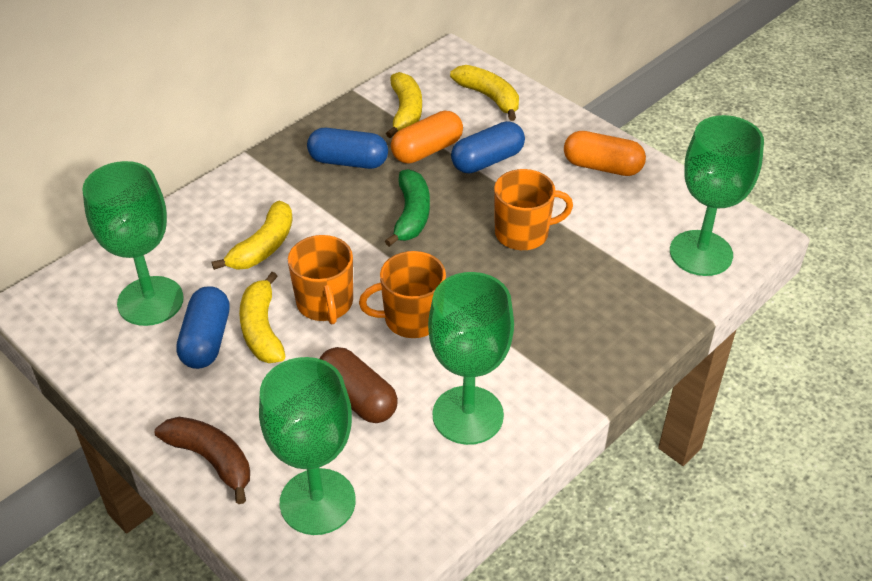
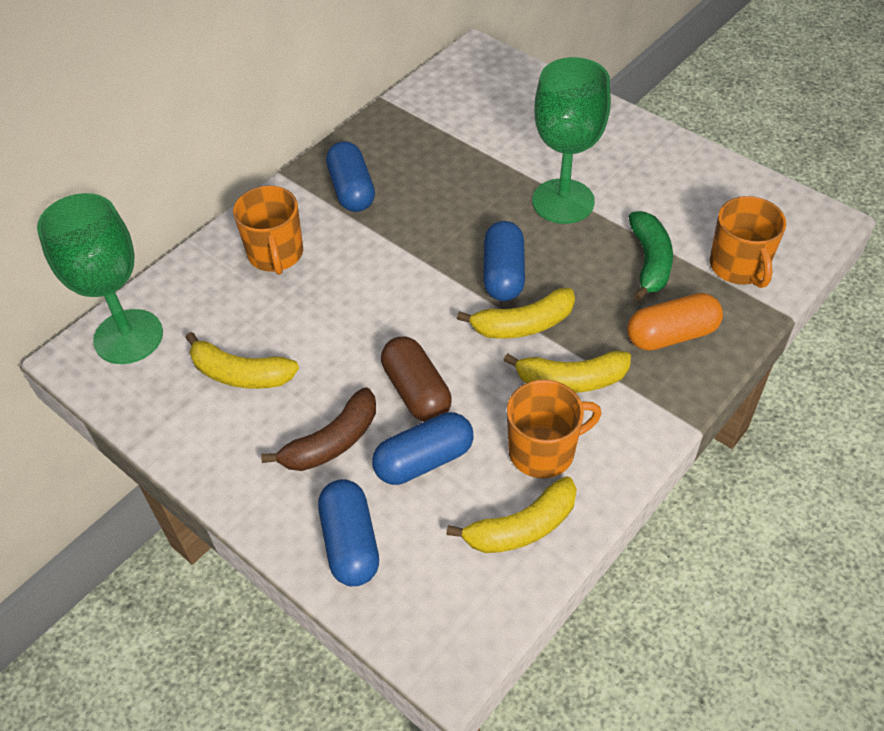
blue capsule: [176,286,230,369] [307,128,388,169] [451,121,525,174] = 3 -> [318,479,379,586] [326,141,375,212] [372,412,474,485] [483,221,525,301] = 4
green goblet: [82,161,184,326] [259,357,356,535] [428,272,514,445] [670,115,764,276] = 4 -> [37,193,163,364] [532,57,611,224] = 2
orange capsule: [391,111,463,164] [564,131,646,176] = 2 -> [627,293,723,351] = 1

